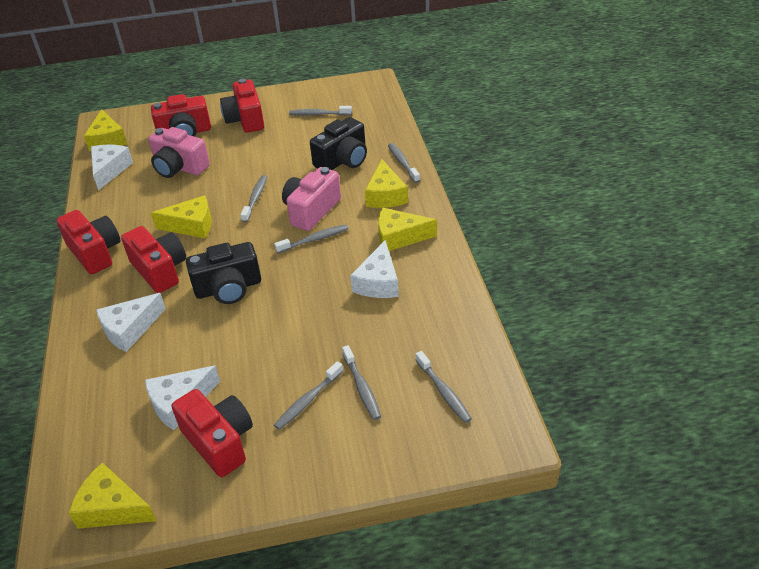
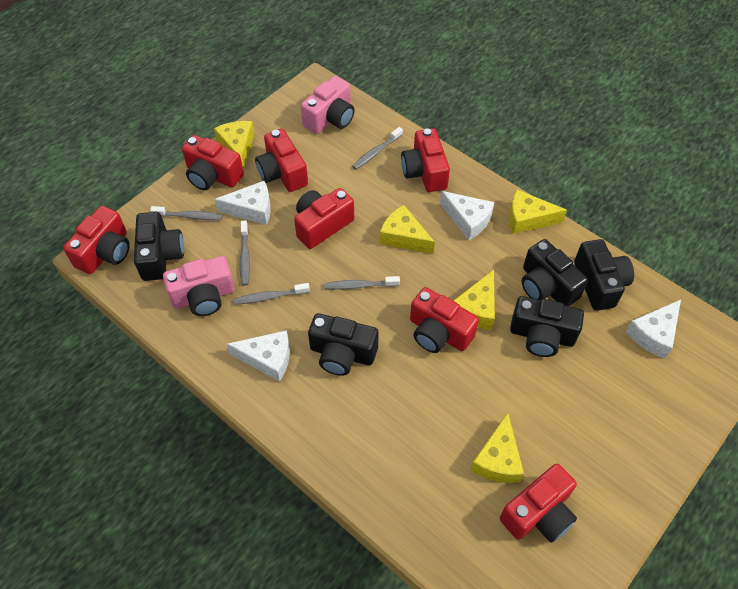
black camera: [186,242,261,304] [310,117,367,170] = 2 -> [134,212,184,281] [308,313,379,376] [510,296,584,357] [522,239,588,306] [574,239,634,311] = 5
grey toothbrush: [240,175,267,222] [274,224,348,253] [274,361,343,430] [289,106,352,115] [342,345,381,420] [388,143,420,183] [416,351,472,423] = 7 -> [150,206,223,220] [234,283,310,305] [240,221,250,286] [324,276,400,290] [352,127,403,170] = 5
red camera: [56,210,120,274] [121,226,186,293] [151,94,211,137] [172,389,253,477] [220,78,264,133] = 5 -> [63,206,130,274] [182,135,244,190] [255,129,308,192] [294,188,354,249] [401,128,450,192] [410,287,479,353] [500,464,577,543] = 7

